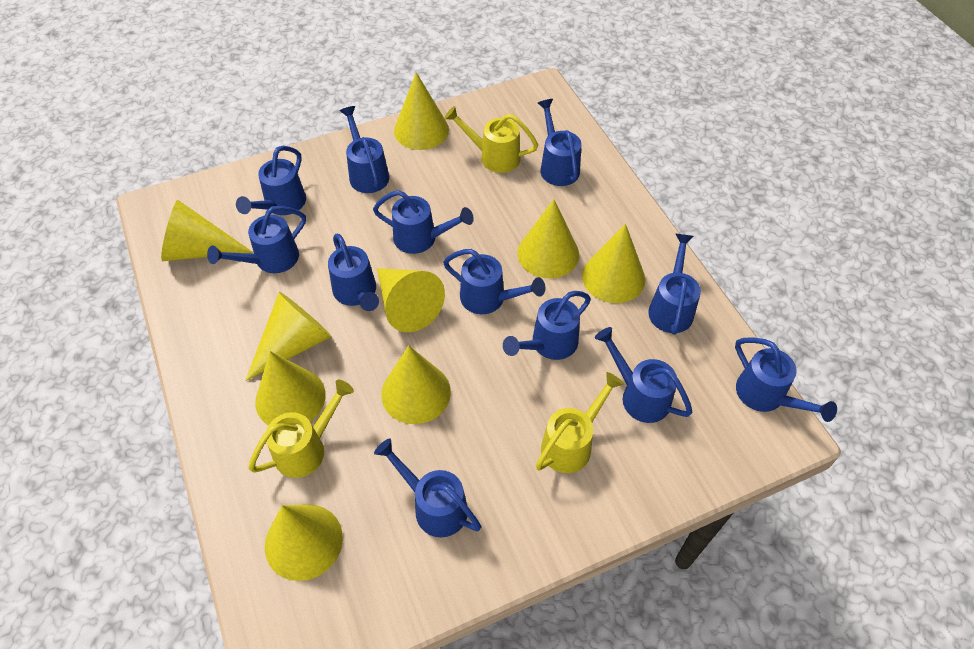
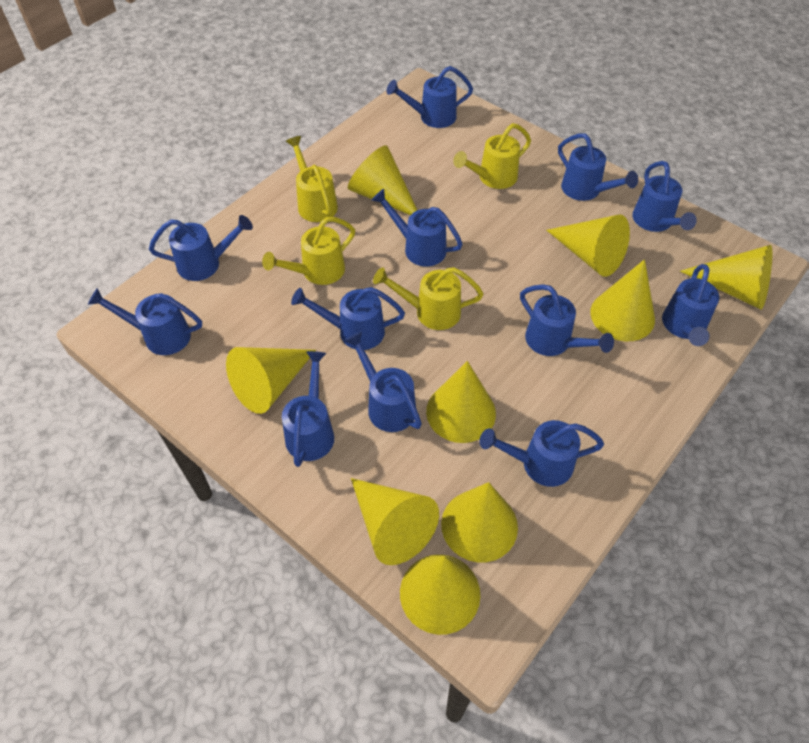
yellow watering can: [249,380,354,478] [444,106,538,173] [536,372,624,473] = 3 -> [262,217,355,285] [286,136,338,222] [373,267,484,330] [453,123,531,189] = 4

